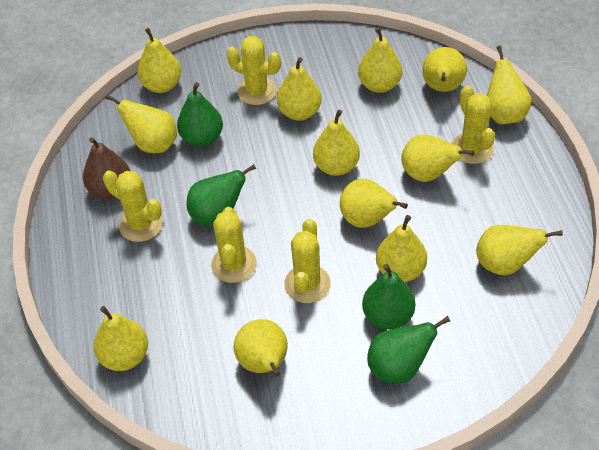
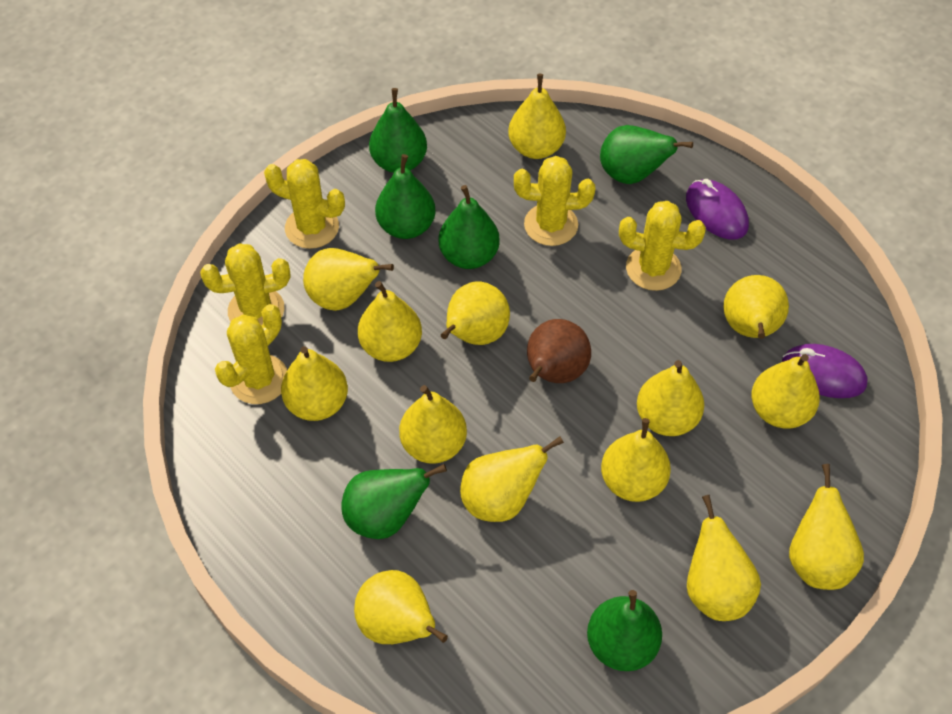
green pear: [177,82,223,147] [186,164,256,226] [362,264,415,329] [367,316,450,384] = 4 -> [341,464,447,539] [369,88,427,173] [375,154,435,239] [439,185,500,269] [587,590,662,671] [600,125,693,184] = 6
purple mouse: none = 0 -> [686,179,749,239] [782,344,867,398] = 2
yellow pear: [94,306,148,371] [106,94,177,153] [137,28,181,93] [233,319,288,377] [277,57,322,121] [313,110,360,176] [340,179,408,228] [358,27,402,93] [376,215,427,282] [401,134,474,182] [422,47,467,92] [476,225,563,275] [487,45,532,125] = 13 -> [281,346,348,421] [303,248,394,311] [354,570,448,644] [358,281,422,362] [399,385,467,464] [441,281,510,345] [460,436,564,522] [508,74,566,159] [601,418,671,502] [637,360,704,436] [687,495,761,621] [724,275,789,339] [751,354,820,428] [789,464,864,590] = 14

